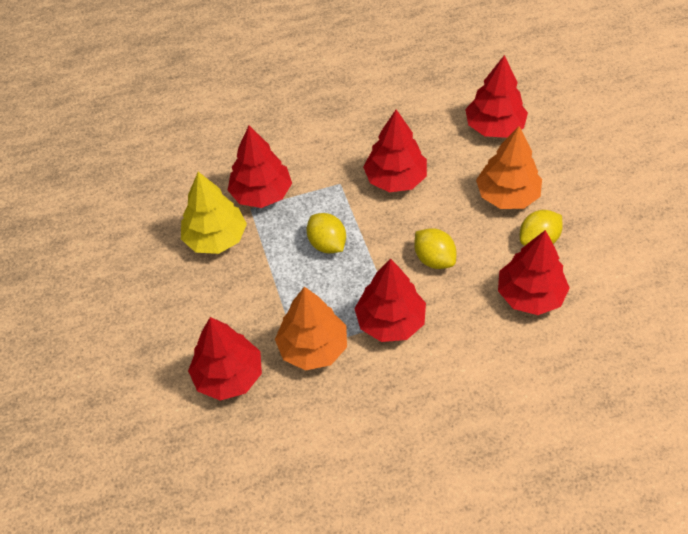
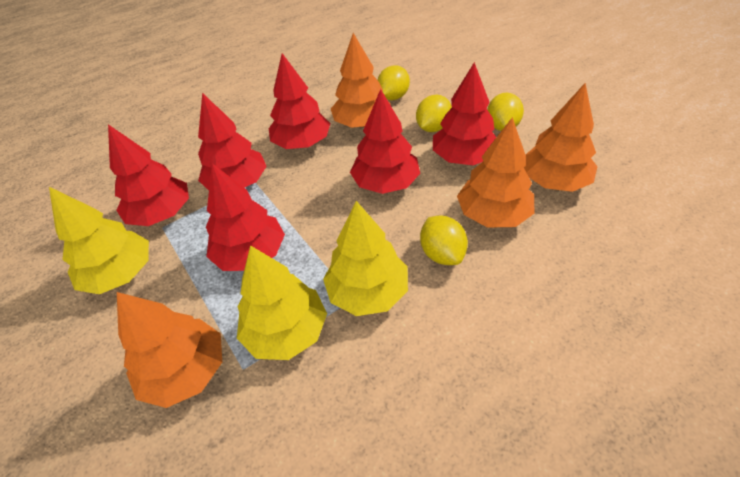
orange tree: [275,287,347,371] [476,126,542,209] = 2 -> [117,292,222,408] [331,33,391,128] [457,117,534,228] [523,83,597,192] = 4
yellow lemon: [306,213,346,253] [414,228,456,269] [520,210,563,246] = 3 -> [378,65,410,100] [416,95,452,132] [420,216,468,265] [487,93,524,131] = 4
yellow tree: [181,172,247,254] = 1 -> [49,187,149,294] [237,245,327,360] [323,201,408,316] = 3

